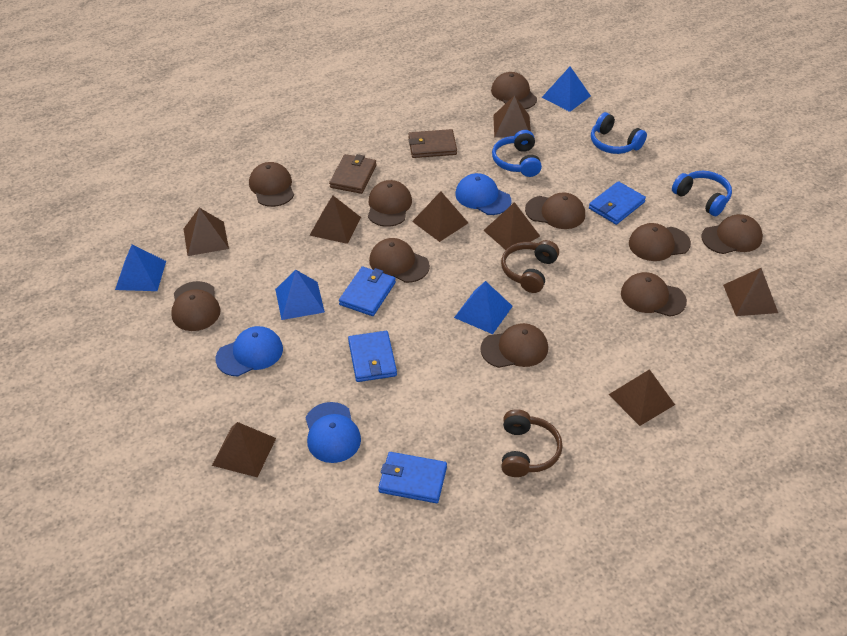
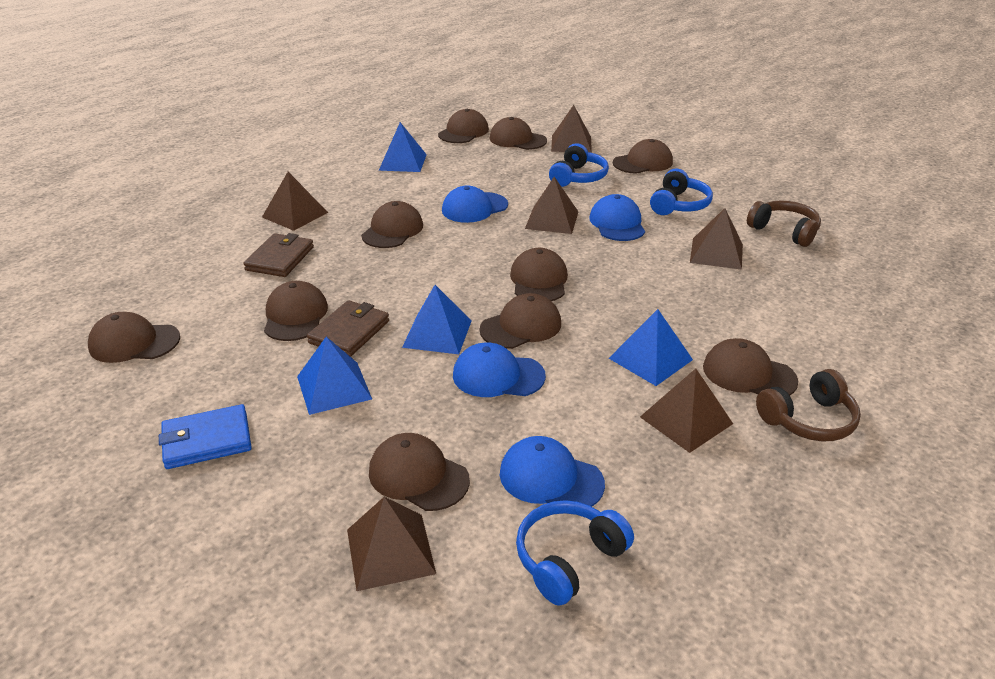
blue cap: [216,326,283,376] [306,402,361,463] [455,173,512,215] = 3 -> [442,186,508,223] [453,343,546,397] [500,436,605,507] [589,194,645,241] = 4
blue wallet: [339,266,396,316] [348,331,397,382] [378,452,447,503] [589,181,646,225] = 4 -> [159,404,252,469] = 1
brown pyramid: [184,208,229,256] [212,422,276,478] [309,196,361,244] [412,191,468,242] [483,202,540,250] [493,95,531,138] [608,369,675,426] [723,268,778,316] = 8 -> [262,172,328,231] [347,497,436,591] [525,177,578,234] [551,105,592,153] [640,368,733,453] [690,208,743,270] = 6

